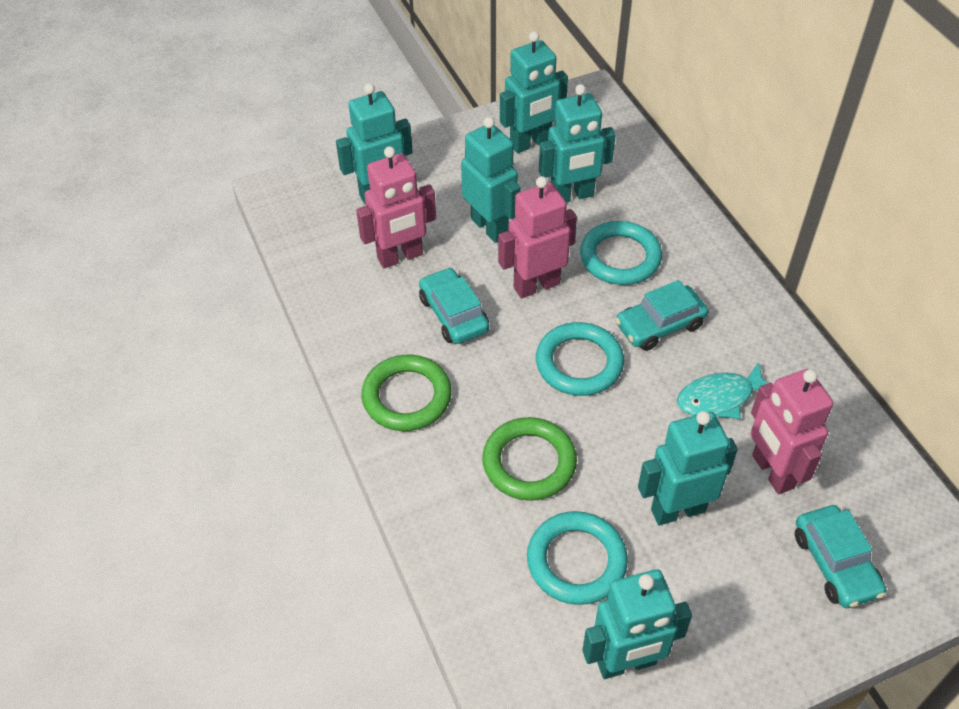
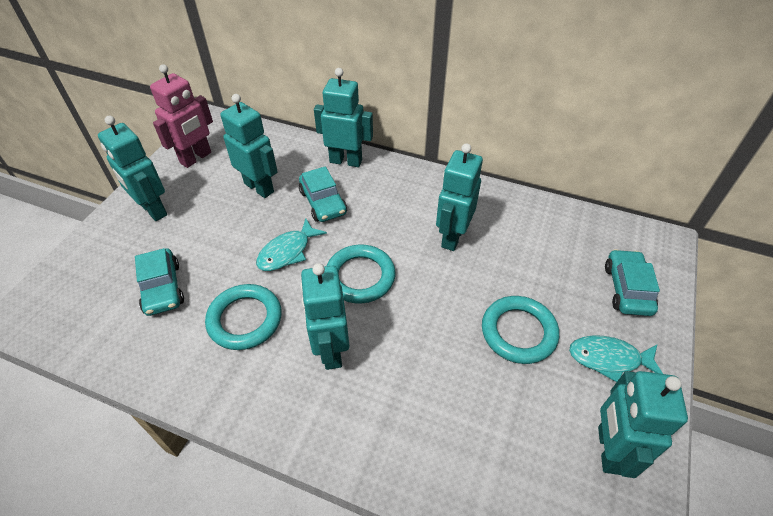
green ring: [361,355,452,431] [482,417,577,501] = 2 -> none = 0
pink robot: [356,146,436,268] [498,176,577,298] [750,369,833,494] = 3 -> [150,64,213,168] = 1
turquoise fish: [677,362,768,419] = 1 -> [256,218,327,271] [569,335,663,382] = 2

